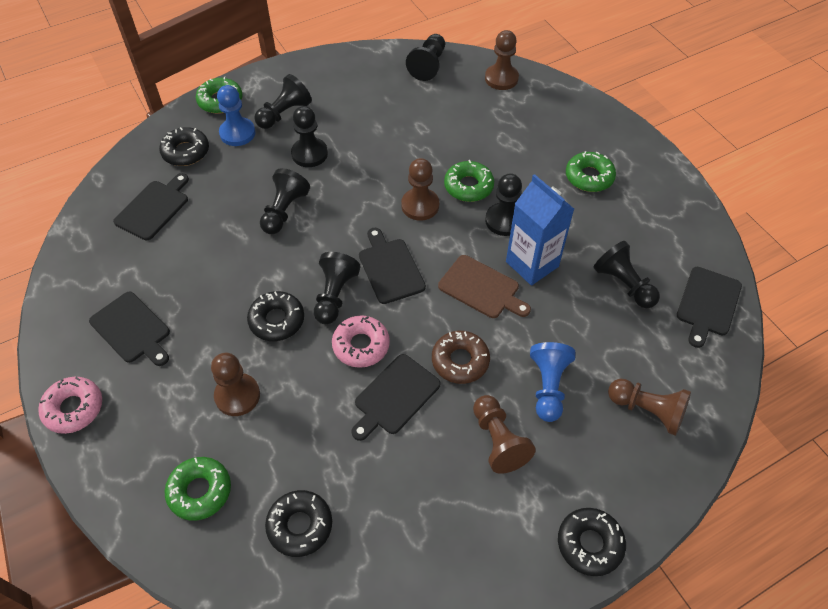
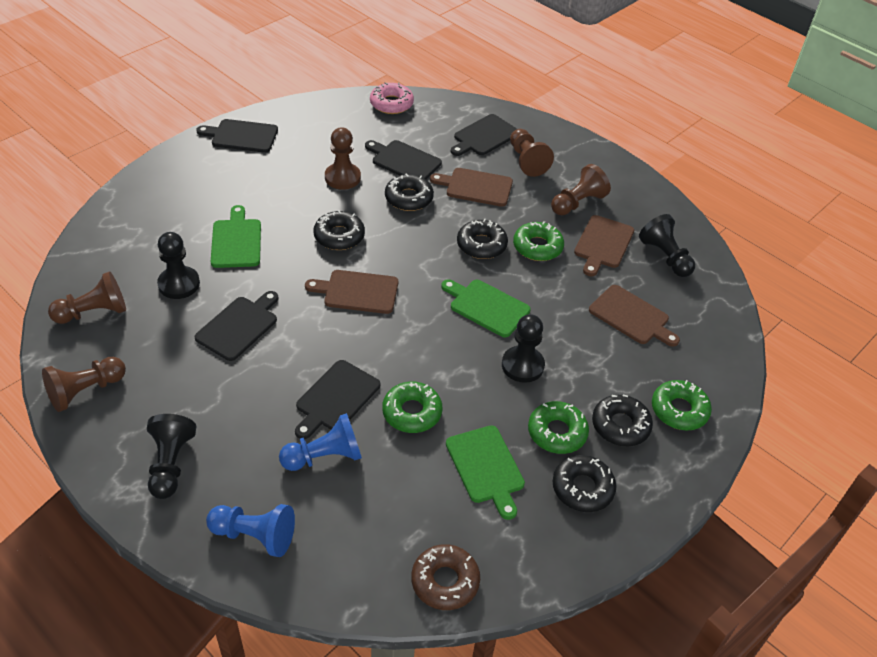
black donut: [159,127,209,166] [247,291,304,341] [265,490,332,557] [558,508,626,576] = 4 -> [313,210,365,250] [385,174,434,211] [457,218,508,259] [552,455,617,512] [592,395,653,446] = 5
black pawn: [254,74,312,129] [260,168,310,234] [291,106,328,167] [314,252,361,324] [406,34,445,81] [485,173,522,236] [593,241,660,308] = 7 -> [147,414,197,499] [157,232,200,299] [502,314,545,383] [639,214,695,277] = 4
blue carton: [506,174,574,286] = 1 -> none = 0
brown cutting board: [438,255,531,318] = 1 -> [305,270,398,314] [430,168,513,207] [574,215,634,276] [589,285,680,347] = 4
green cutting board: none = 0 -> [211,205,261,268] [441,279,531,337] [446,425,525,520] = 3
pink donut: [38,377,102,434] [332,315,390,368] = 2 -> [370,82,414,114] = 1

